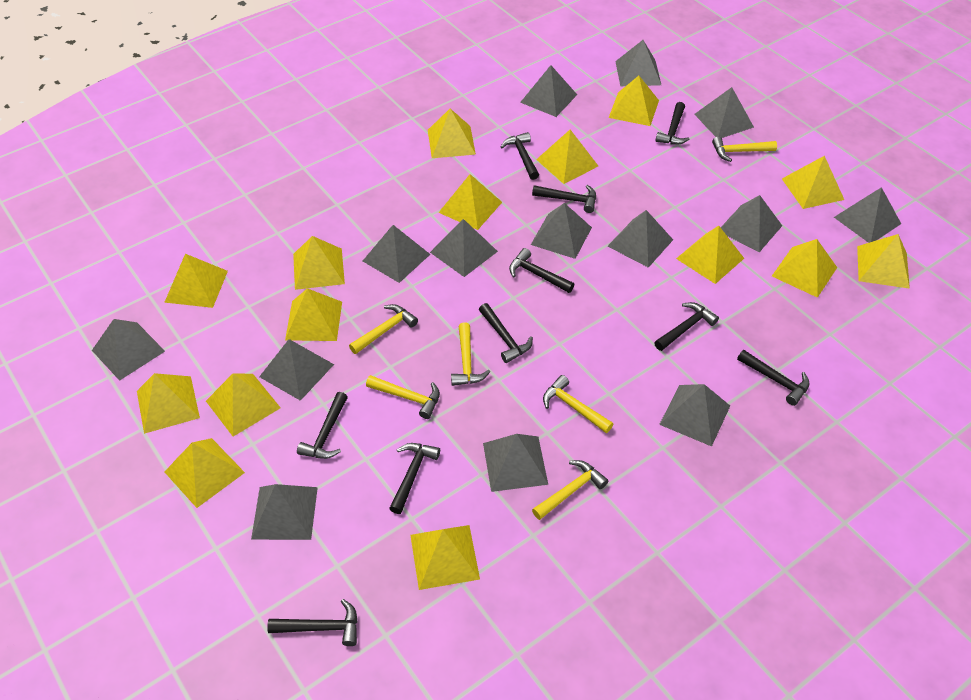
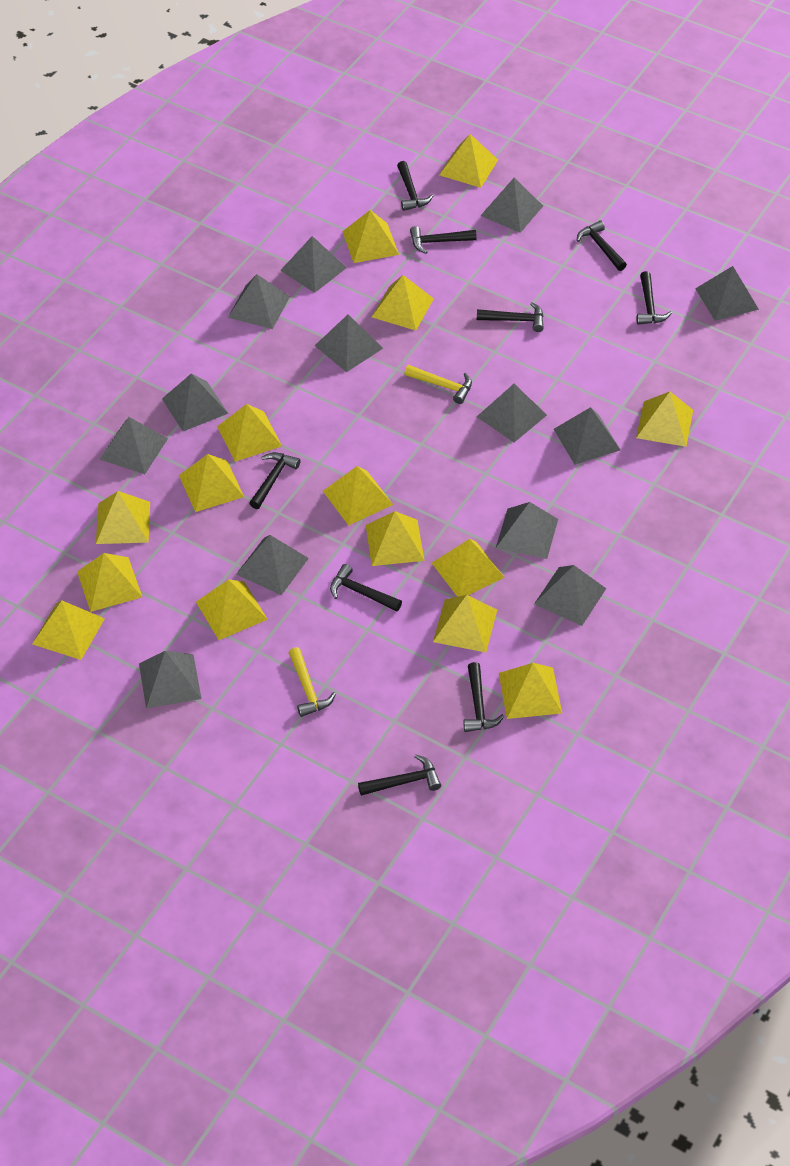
black hammer: [267,599,358,646] [297,392,348,459] [389,443,440,514] [479,303,533,363] [501,132,539,180] [509,248,575,293] [532,185,596,213] [654,302,719,351] [655,102,690,145] [737,350,810,406] = 10 -> [249,452,301,509] [330,564,402,612] [358,755,441,796] [397,161,433,211] [410,226,477,254] [463,662,504,732] [477,302,544,332] [577,220,627,271] [636,271,672,325] = 9
grey pyramid: [92,319,165,381] [251,484,318,540] [259,339,334,401] [363,225,430,283] [430,219,498,277] [483,434,548,492] [520,65,577,117] [531,203,592,259] [608,210,673,268] [615,40,661,86] [659,384,730,447] [694,87,754,138] [721,195,782,252] [834,187,901,243] = 14 -> [100,417,168,474] [139,651,202,708] [162,374,228,431] [228,274,290,329] [236,535,309,595] [280,236,347,293] [315,314,383,372] [477,384,547,442] [481,178,543,233] [496,502,558,559] [534,565,606,626] [554,407,620,465] [695,266,759,321] = 13
yellow hammer: [349,304,418,354] [366,375,440,419] [451,322,490,386] [532,460,608,520] [543,375,613,433] [712,137,777,162] = 6 -> [289,647,336,717] [404,365,472,404] = 2

